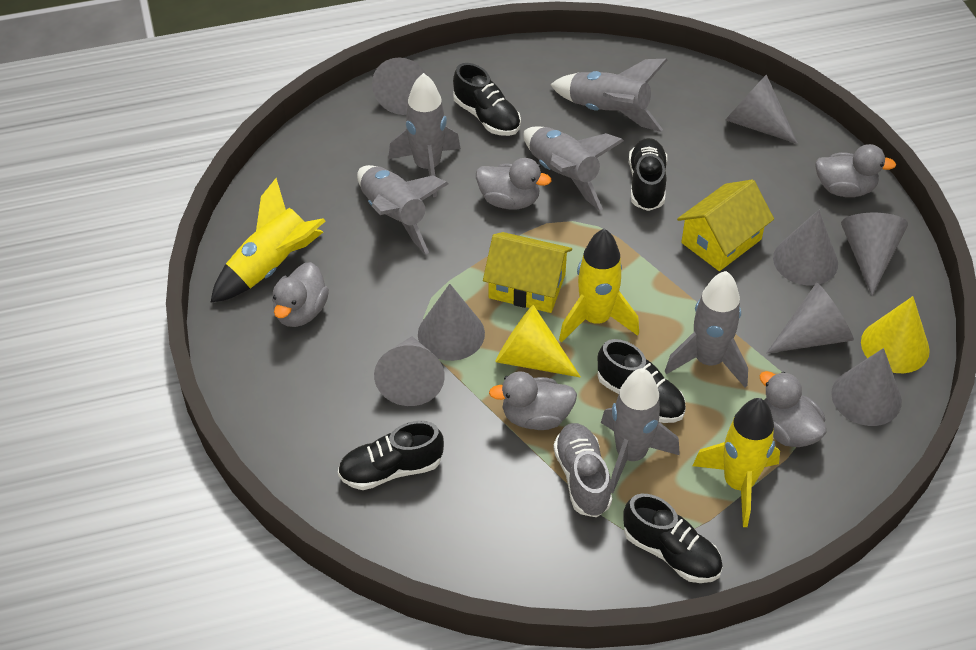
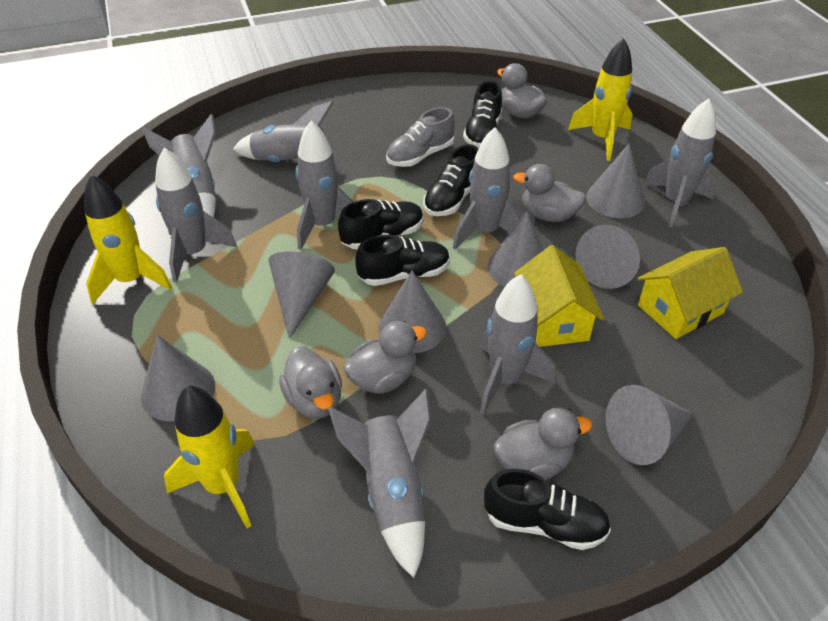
grey cone: [372,58,427,115] [374,336,445,406] [418,284,485,361] [725,74,798,144] [767,283,854,353] [773,210,838,285] [831,348,902,426] [841,213,908,296] = 8 -> [141,335,215,421] [269,252,335,339] [378,270,446,353] [487,211,543,287] [575,225,640,289] [586,144,645,218] [606,385,694,465] = 7
grey rocket: [357,165,449,254] [388,73,461,197] [523,126,624,211] [550,59,667,132] [601,368,680,493] [665,271,748,387] = 6 -> [142,114,216,218] [155,148,237,283] [233,101,343,170] [296,121,354,250] [328,389,431,578] [453,127,521,250] [479,274,556,415] [643,99,717,227] = 8
yellow cone: [495,305,581,378] [861,296,930,373] = 2 -> none = 0

